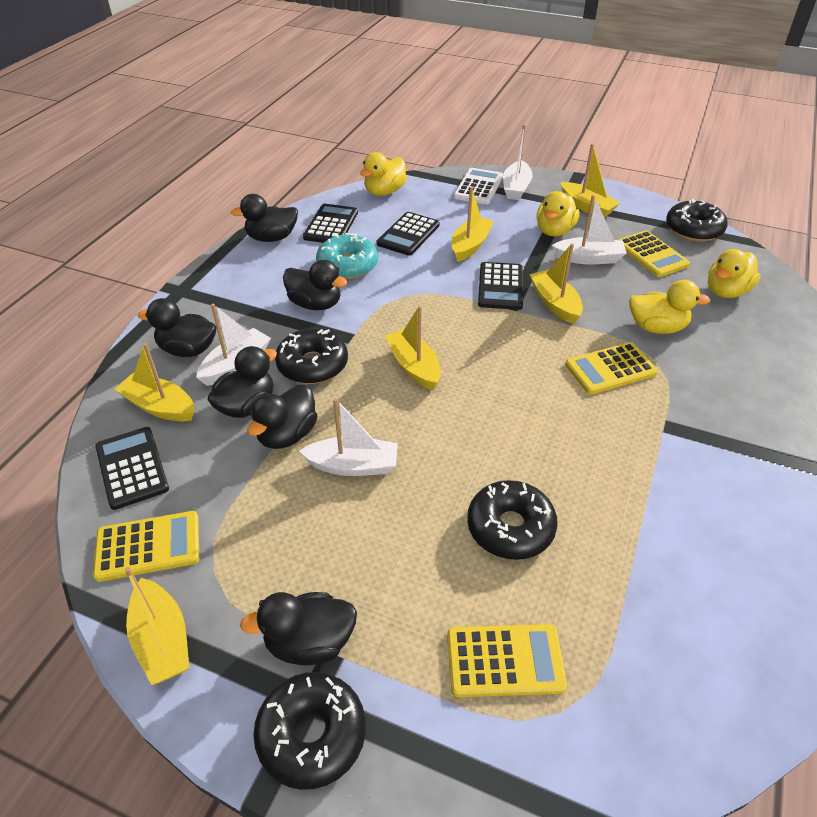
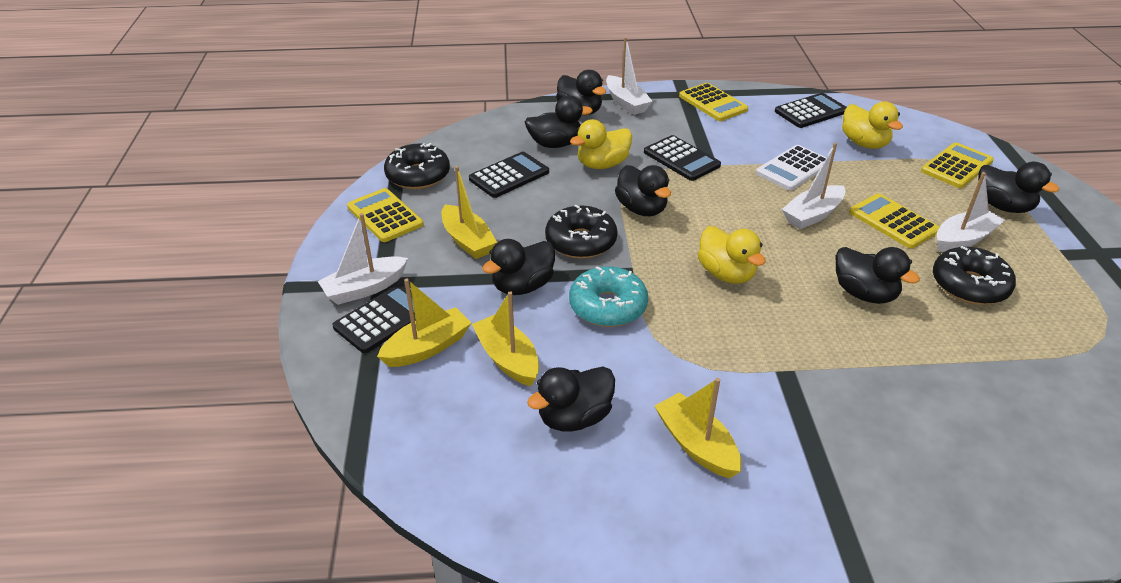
black donut: [253,672,366,790] [275,328,348,384] [467,480,558,560] [666,199,728,242] = 4 -> [384,143,450,189] [545,205,618,259] [933,246,1016,305] = 3
black duck: [138,298,216,357] [207,346,277,418] [231,194,298,242] [240,592,357,665] [247,385,318,449] [283,260,347,310] = 6 -> [482,239,555,295] [525,96,593,148] [527,367,615,432] [556,70,606,115] [615,165,671,216] [836,247,920,304] [978,162,1059,213] = 7
yellow boat: [115,343,195,421] [125,567,190,685] [385,306,441,390] [451,187,493,262] [530,243,583,324] [561,143,620,217] = 6 -> [377,278,471,367] [441,166,497,259] [472,291,539,386] [655,378,741,478] = 4
yellow duck: [360,152,407,196] [536,191,580,236] [629,280,710,334] [708,249,760,298] = 4 -> [570,119,632,169] [698,226,766,284] [842,102,903,149] = 3

